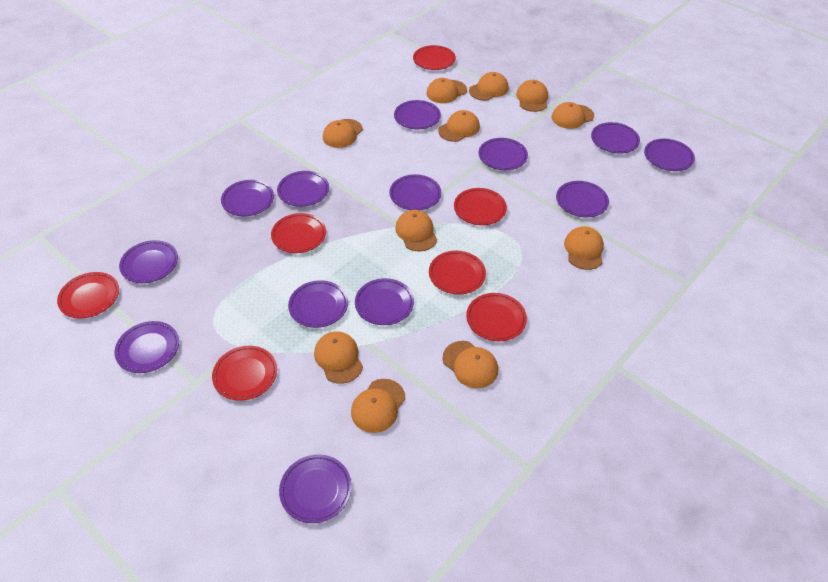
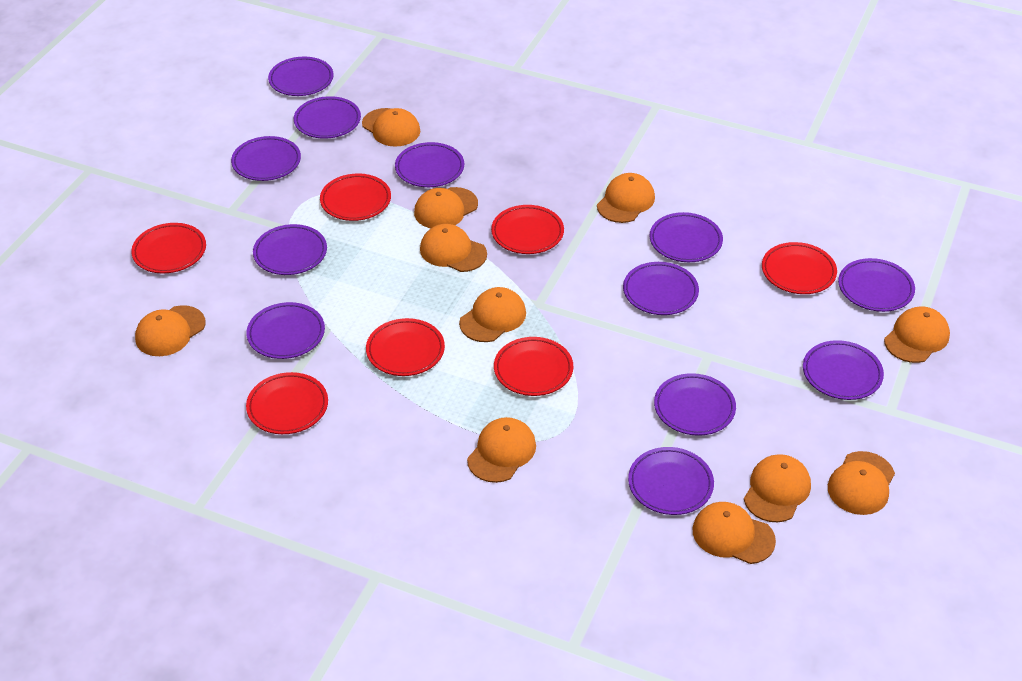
purple plate: [114,321,179,373] [119,240,178,283] [221,180,274,216] [277,171,329,207] [279,454,352,523] [288,280,348,328] [355,278,414,325] [389,174,441,210] [394,100,441,129] [479,138,528,170] [556,181,609,217] [591,122,640,154] [644,139,695,171] = 13 -> [231,136,301,181] [246,302,325,359] [253,224,327,275] [268,57,334,96] [294,96,361,139] [395,142,464,187] [623,262,699,315] [628,447,714,515] [650,212,723,262] [654,373,736,436] [803,340,884,400] [838,258,915,312] = 12

